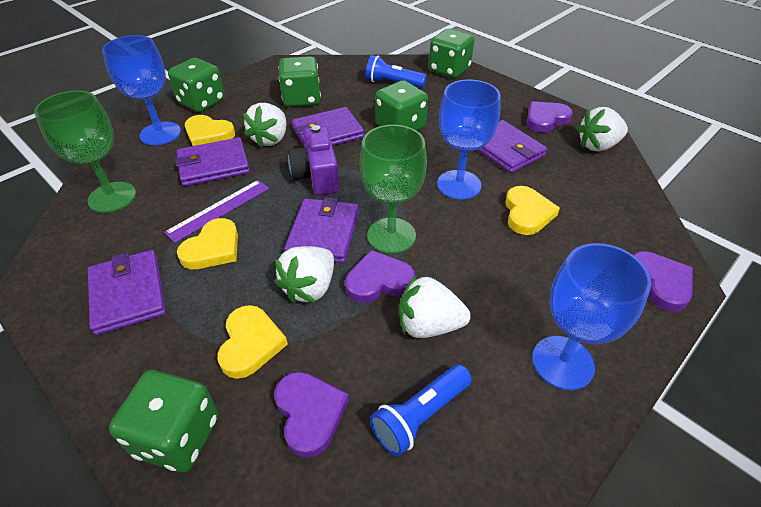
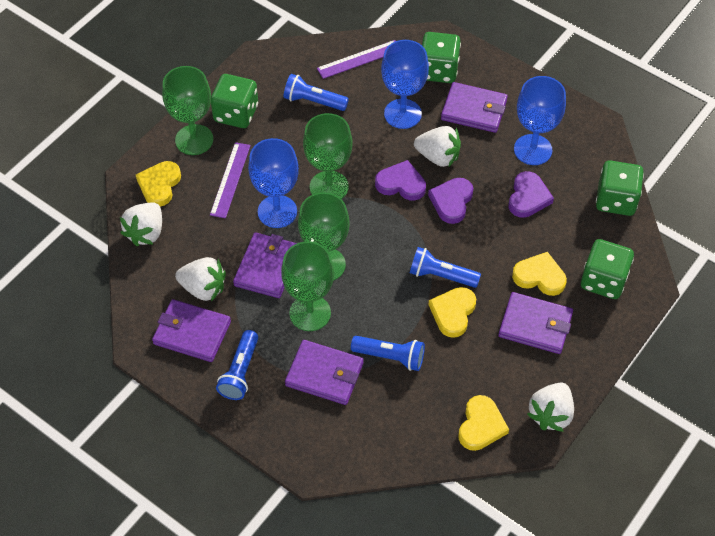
blue flashlight: [365,55,427,88] [370,364,472,456] = 2 -> [216,330,258,400] [284,74,349,111] [351,336,425,371] [410,247,481,288] = 4
green dice: [109,370,218,472] [168,58,225,112] [279,56,321,107] [375,80,428,131] [429,29,474,78] = 5 -> [211,74,258,128] [422,32,461,83] [581,239,634,299] [596,160,644,216] = 4
green goblet: [34,90,136,213] [360,125,427,253] = 2 -> [162,66,213,155] [281,241,334,331] [298,192,350,281] [303,113,353,199] = 4
purple camera: [288,125,339,195] = 1 -> none = 0
purple heart: [275,372,349,458] [345,250,415,303] [526,101,573,133] [633,251,693,312] = 4 -> [375,160,426,201] [428,178,473,224] [509,171,554,218] = 3
purple ruler: [164,180,269,243] = 1 -> [210,142,251,218] [317,40,395,79] = 2

